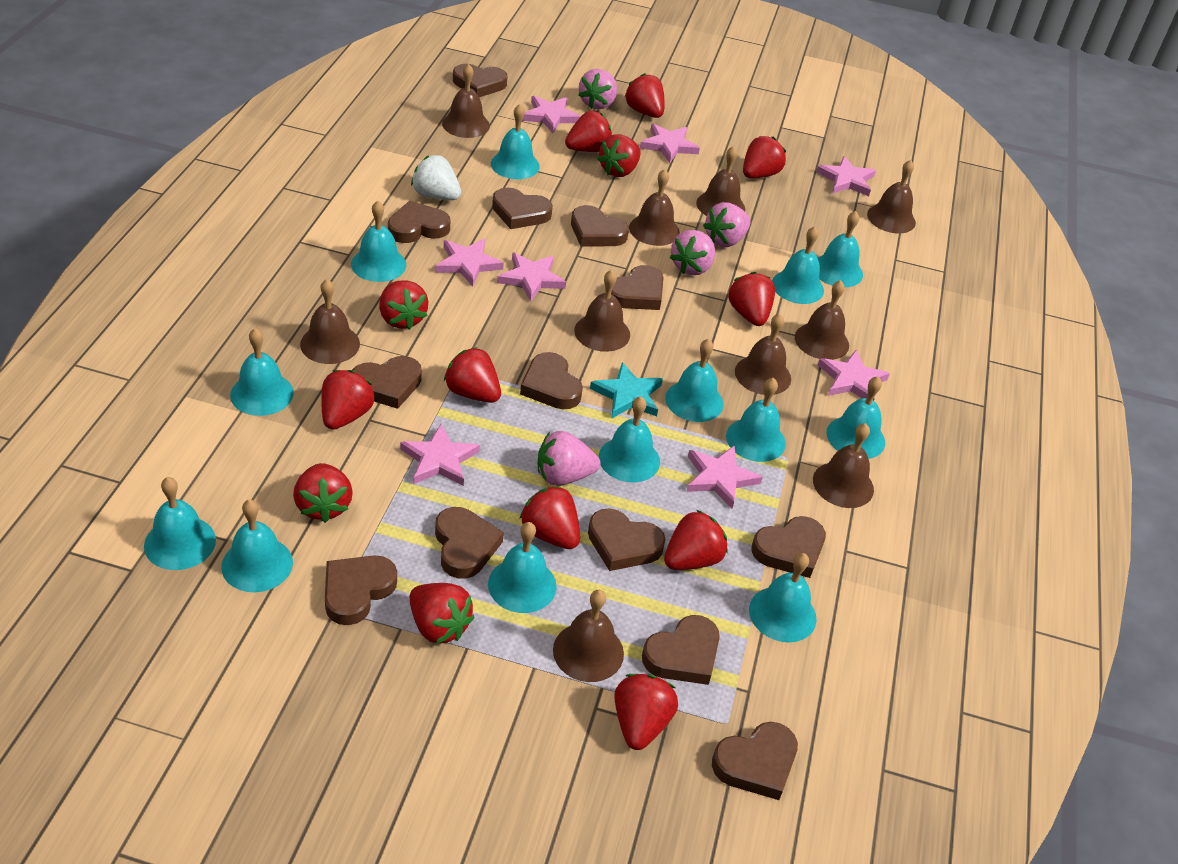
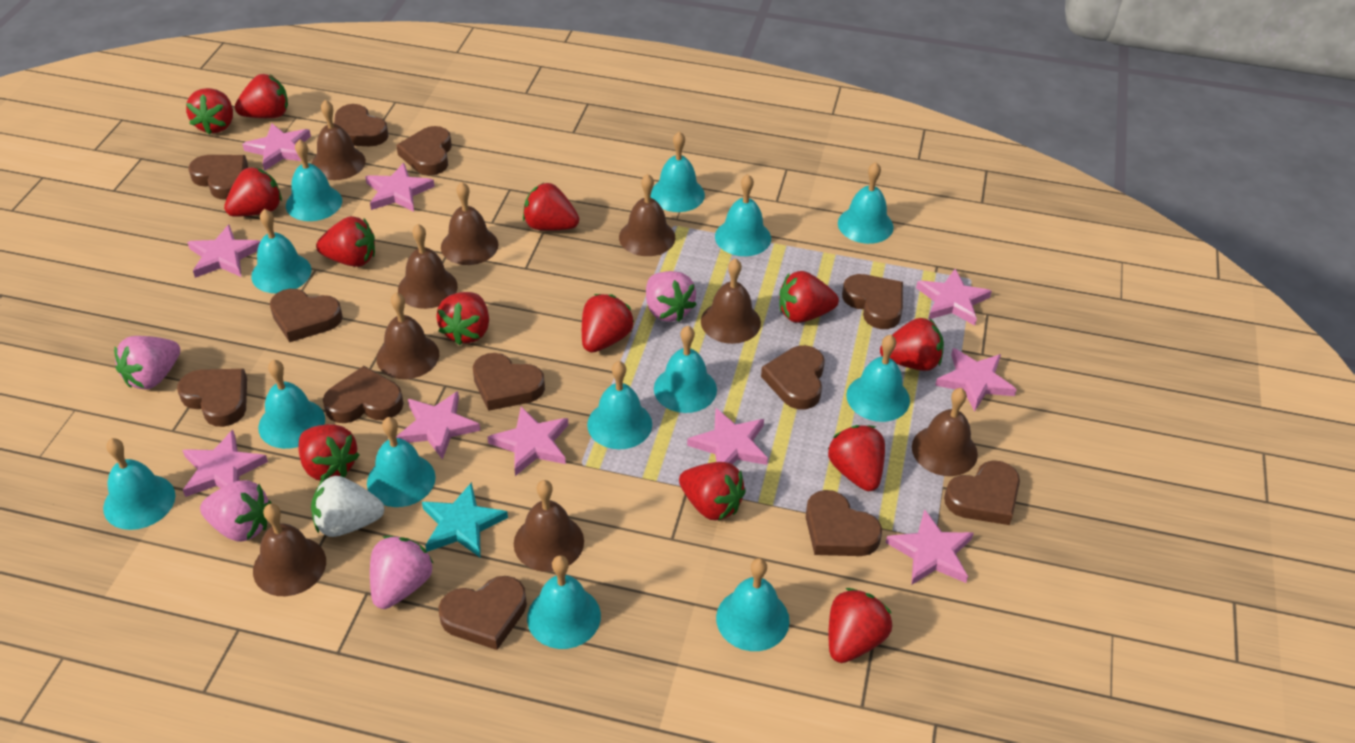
brown bell: [300,279,360,364] [442,64,490,138] [553,590,624,682] [574,270,630,352] [629,169,680,246] [696,146,745,216] [735,313,791,395] [795,280,849,360] [813,423,874,508] [867,160,916,233] = 10 -> [253,504,326,596] [311,100,366,180] [376,292,439,379] [398,224,458,309] [441,182,499,265] [514,480,584,572] [619,174,675,256] [701,258,761,344] [912,388,978,476] = 9
brown heart: [325,555,397,625] [352,356,422,409] [388,201,450,243] [435,507,504,579] [453,64,507,97] [492,188,553,229] [520,352,583,409] [571,205,629,247] [588,508,666,571] [611,265,664,310] [642,615,720,685] [712,722,798,800] [752,516,826,578] = 13 -> [177,369,247,427] [189,155,248,200] [270,289,343,342] [323,366,404,423] [334,104,389,146] [396,126,452,175] [438,576,527,650] [473,353,545,411] [761,345,825,410] [806,490,882,556] [842,274,903,329] [944,460,1020,525] = 12
pink star: [400,424,480,486] [435,239,504,287] [497,252,566,302] [522,96,581,134] [640,124,700,163] [686,445,762,509] [816,156,876,196] [818,350,890,400] = 8 -> [182,430,268,497] [187,225,260,278] [242,123,311,171] [365,163,435,212] [396,391,480,460] [488,406,568,476] [687,408,768,465] [886,509,974,585] [916,269,992,326] [935,348,1017,412] = 10

